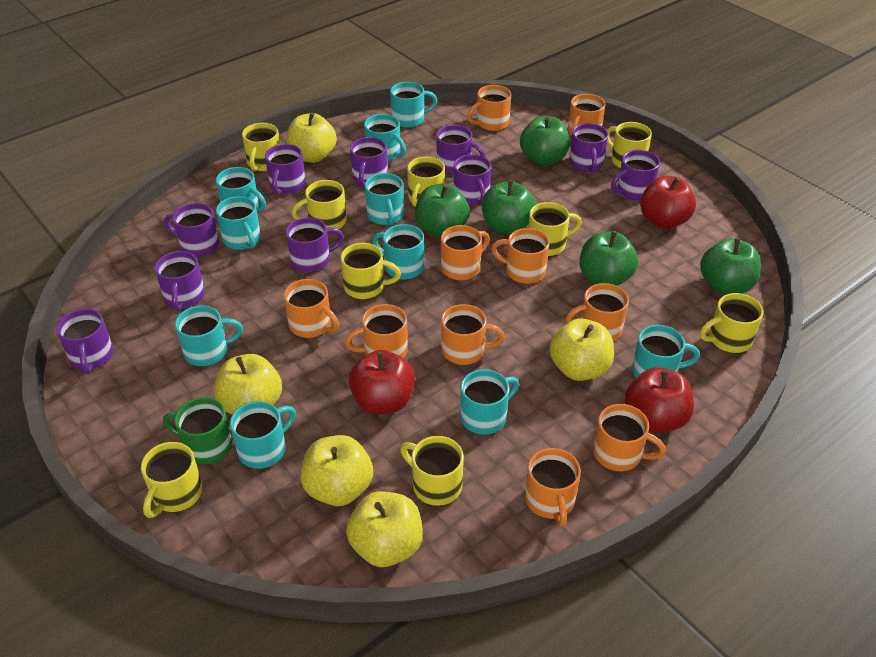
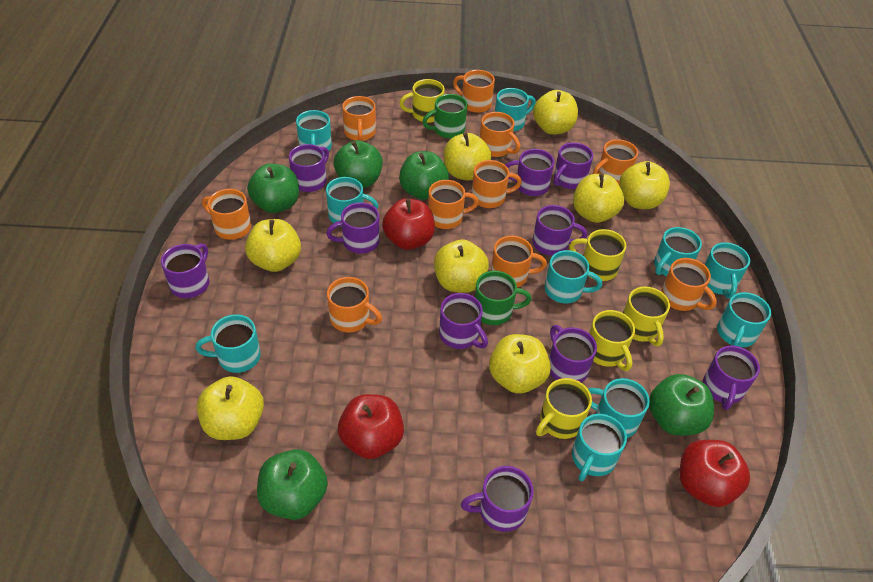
green mug: [163,397,232,464] = 1 -> [423,94,467,138] [475,271,532,325] = 2
yellow apple: [214,354,282,415] [287,112,337,163] [300,435,373,506] [346,491,423,567] [550,319,614,381] = 5 -> [197,376,264,440] [245,219,301,272] [434,239,489,293] [444,133,491,180] [489,334,551,394] [533,90,578,135] [573,173,624,223] [619,161,670,209] = 8
yellow mug: [141,442,203,518] [242,123,280,171] [292,180,347,229] [341,243,401,299] [400,436,464,506] [407,157,445,207] [528,202,582,256] [606,122,652,168] [700,293,764,353] = 9 -> [399,79,445,123] [536,378,592,439] [569,229,626,281] [589,310,635,371] [623,286,670,346] = 5

